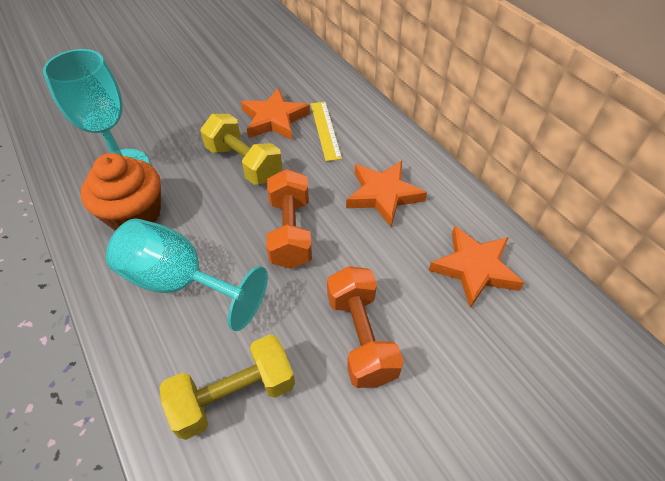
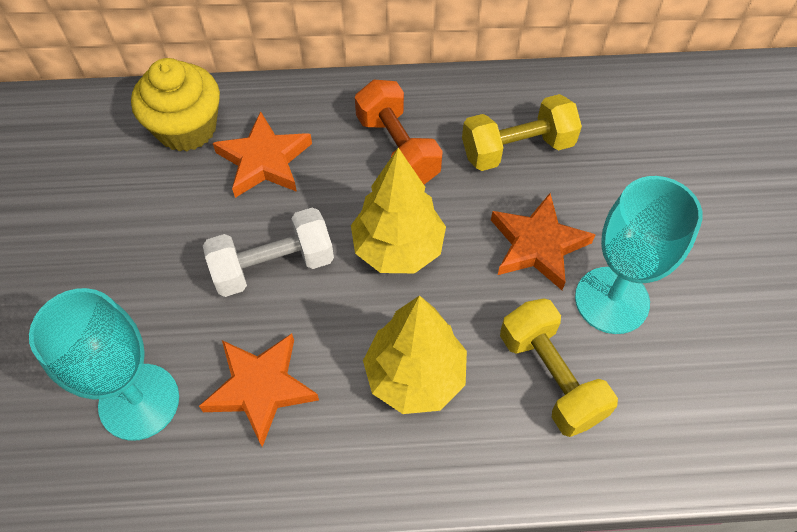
orange cupcake: [81,153,161,231] = 1 -> none = 0
orange dumbbell: [266,169,312,269] [327,266,404,388] = 2 -> [355,79,443,184] = 1
white dumbbell: none = 0 -> [203,207,334,297] = 1
yellow cupcake: none = 0 -> [131,58,220,151] = 1
yellow ruler: [311,102,342,161] = 1 -> none = 0
yellow tree: none = 0 -> [351,148,446,273] [363,295,467,414] = 2

